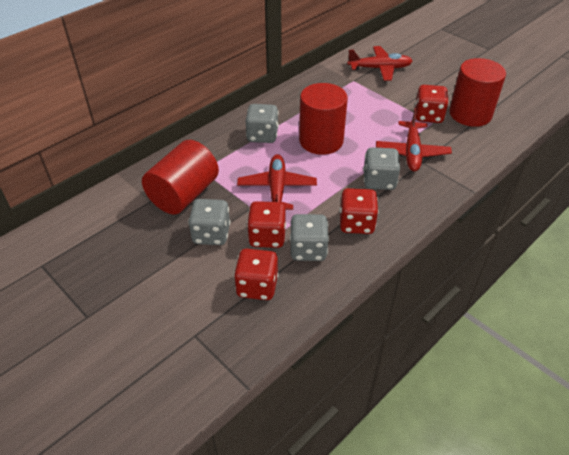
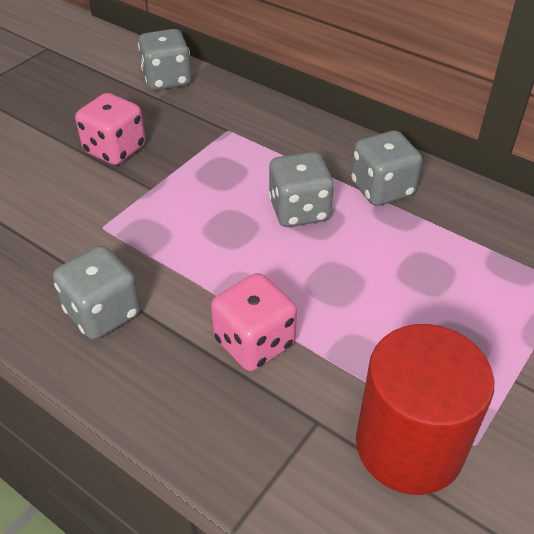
pink dice: none = 0 -> [75,93,146,165] [211,273,297,371] = 2
red cylinder: [142,140,219,214] [299,83,348,155] [449,58,506,127] = 3 -> [356,324,494,495] = 1
red dice: [234,249,279,300] [247,201,286,248] [339,188,379,234] [415,85,449,123] = 4 -> none = 0
red plane: [237,154,317,210] [347,46,412,81] [376,108,452,171] = 3 -> none = 0

